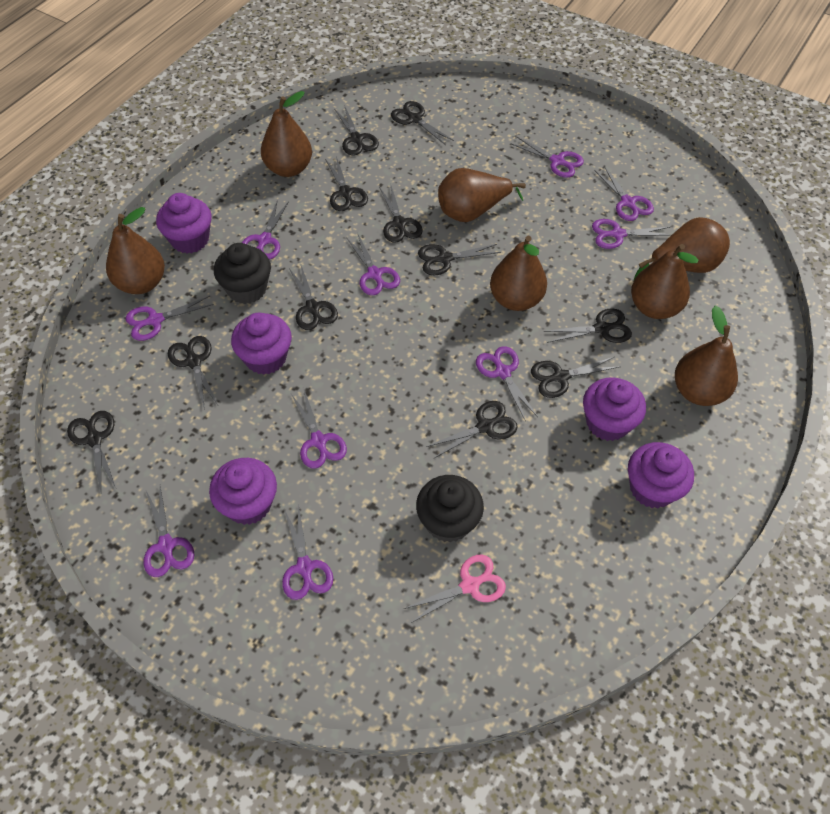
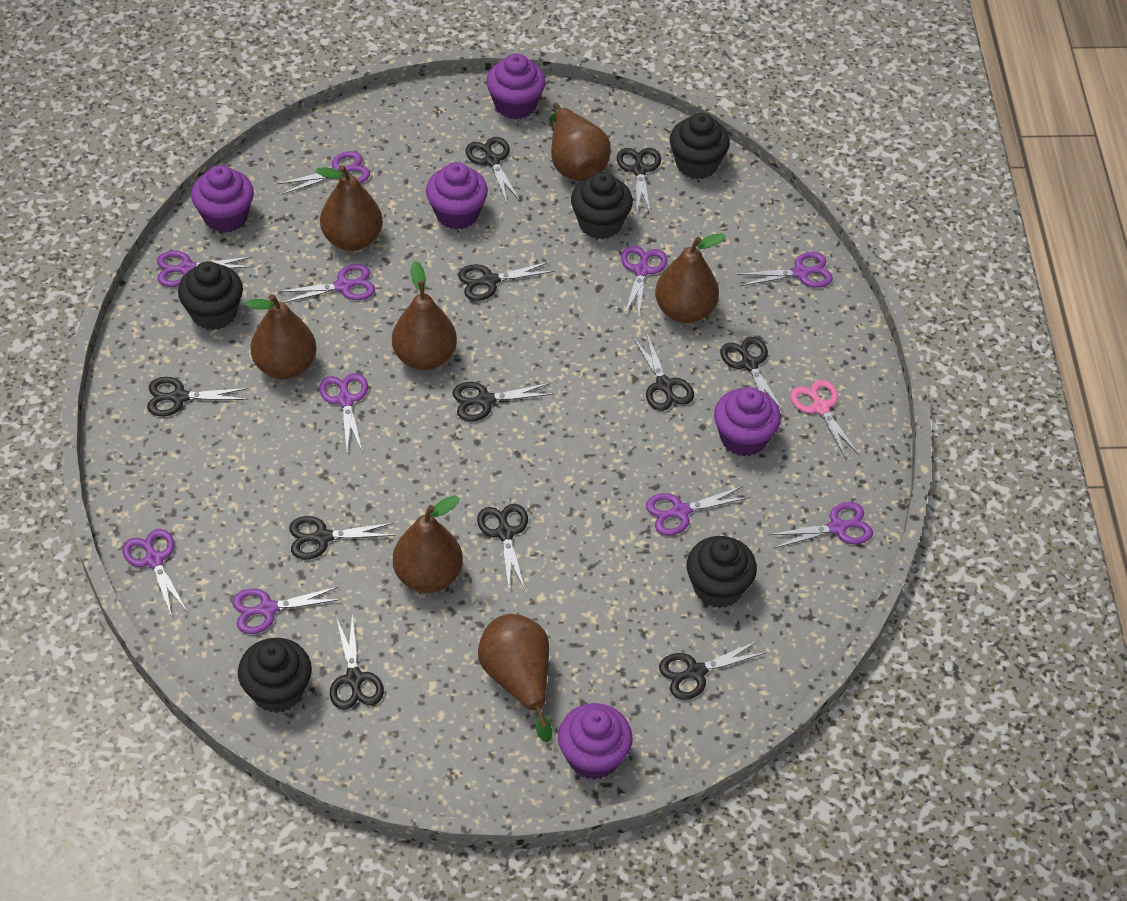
black cupcake: [214,243,271,304] [416,475,484,543] = 2 -> [178,261,243,330] [238,638,312,713] [571,172,633,239] [670,113,730,179] [687,536,757,608] = 5

